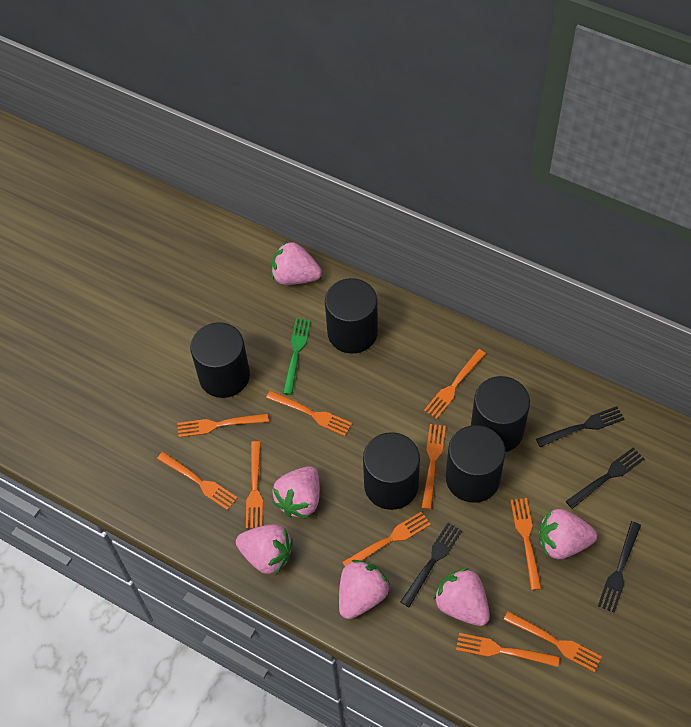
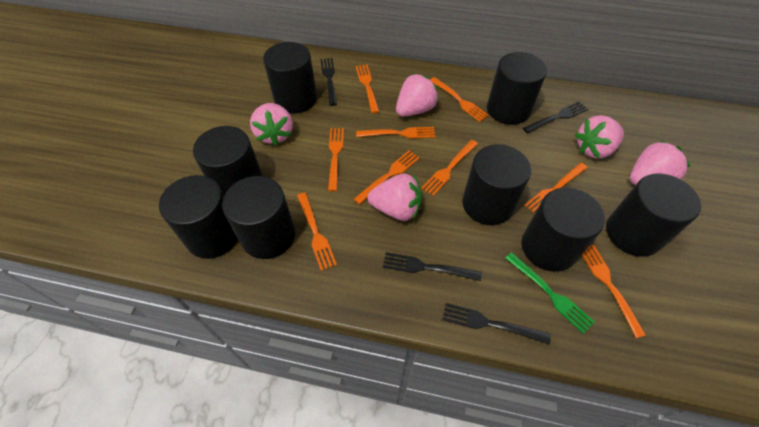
black cylinder: [190,322,250,398] [325,278,378,354] [363,432,420,510] [446,425,505,503] [471,376,530,452] = 5 -> [159,175,238,259] [193,126,263,195] [222,176,295,259] [263,42,317,114] [462,144,531,225] [487,52,547,125] [522,188,605,272] [606,174,701,257] = 8
orange fork: [157,452,238,510] [178,414,269,437] [246,441,263,529] [266,391,352,436] [342,511,431,566] [421,424,446,509] [424,349,486,419] [456,633,560,667] [503,611,602,672] [510,498,542,590] = 10 -> [297,193,337,271] [328,128,344,192] [354,150,420,205] [356,65,379,113] [356,127,435,138] [421,140,478,196] [430,77,489,122] [524,163,588,212] [582,244,646,338] = 9
pink strawberry: [236,524,293,575] [271,241,322,285] [272,466,320,518] [339,560,390,619] [433,568,490,626] [539,509,597,559] = 6 -> [250,103,293,146] [368,174,422,221] [396,73,439,117] [575,115,624,158] [630,141,690,185] = 5

